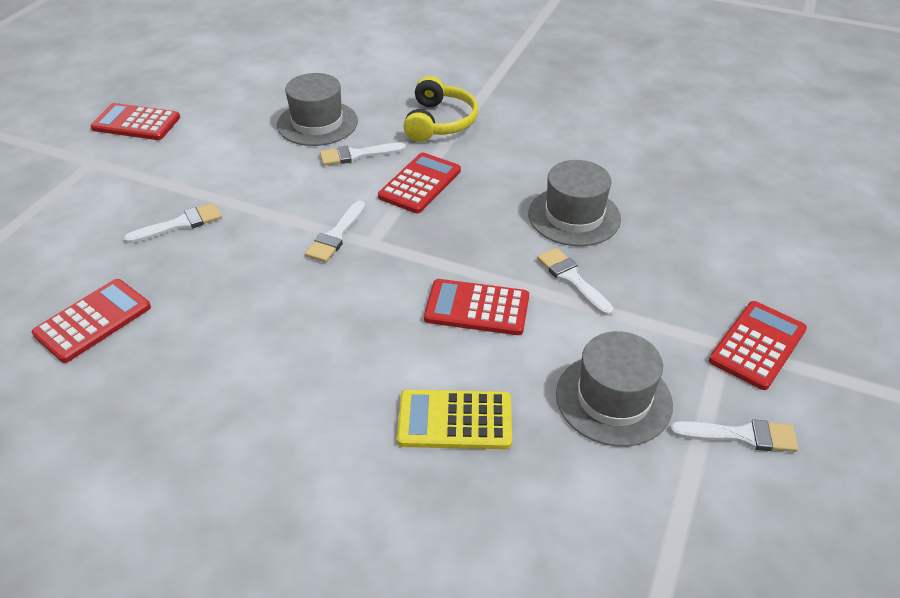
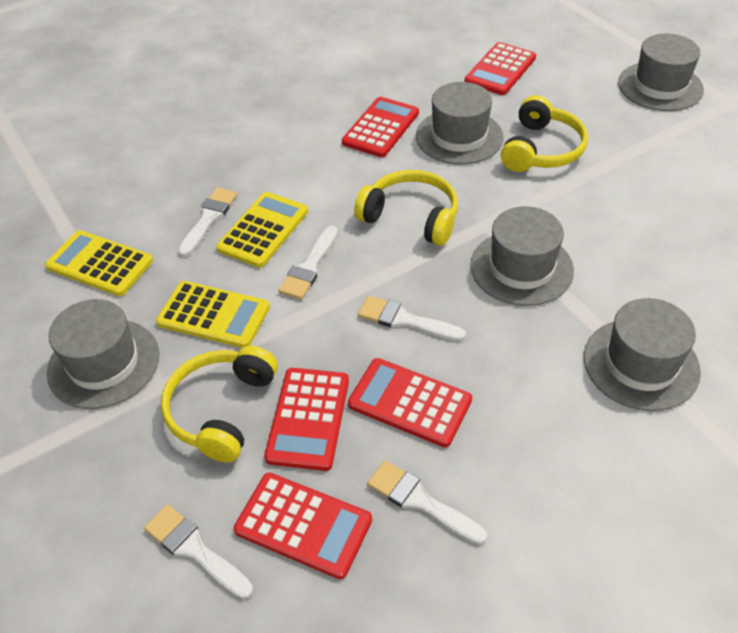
grey hat: [277,73,358,146] [528,160,621,246] [556,331,673,447] = 3 -> [47,299,159,409] [416,82,504,165] [470,206,574,306] [584,298,701,411] [618,34,704,111] = 5
yellow calculator: [397,389,512,449] = 1 -> [45,230,153,296] [156,281,270,348] [216,192,308,268] = 3
yellow headphones: [404,76,478,142] = 1 -> [161,346,278,463] [354,170,458,246] [501,95,588,172] = 3

